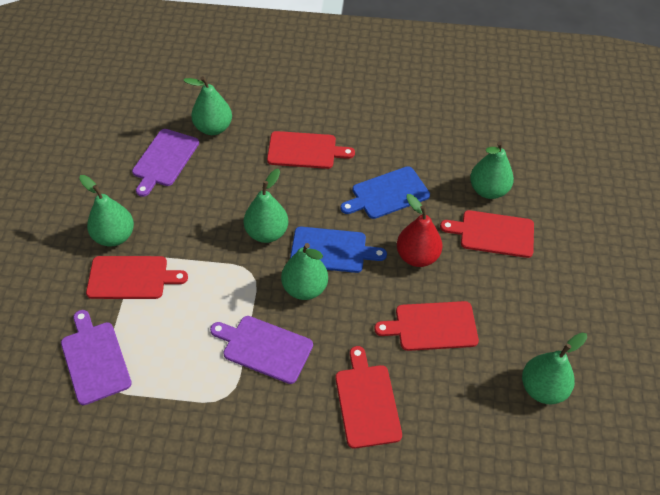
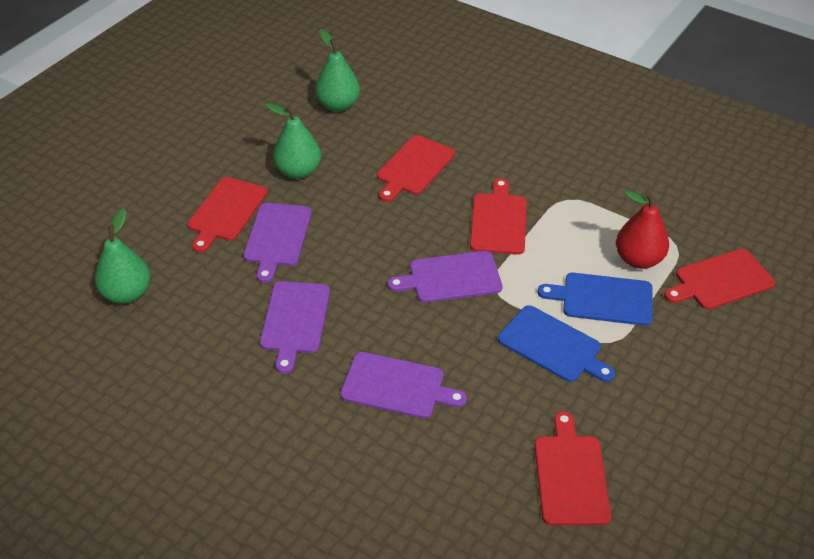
green pear: [79,175,134,247] [183,76,232,135] [244,169,288,243] [281,243,328,300] [470,141,514,199] [522,333,587,404] = 6 -> [95,208,150,304] [265,103,321,179] [315,29,360,112] = 3
purple cutting board: [61,310,132,405] [132,129,199,197] [210,316,313,384] = 3 -> [243,203,312,283] [260,281,330,374] [340,352,467,419] [388,251,503,303] = 4

